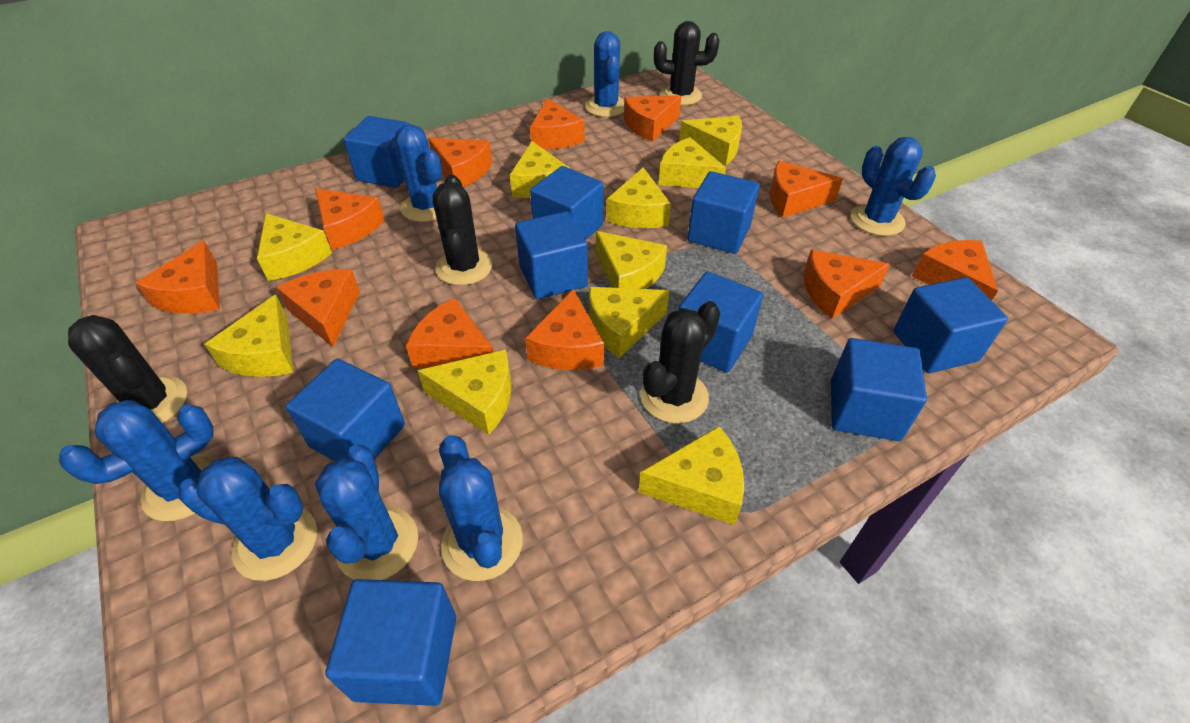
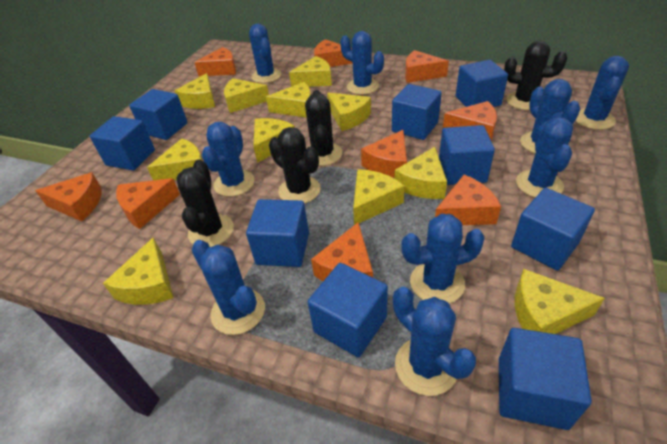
blue cactus: [59,400,215,521] [179,457,317,581] [315,445,418,580] [390,124,442,222] [438,435,523,581] [585,31,624,117] [851,137,936,236] = 7 -> [191,240,265,335] [202,122,255,197] [249,24,281,83] [340,31,384,95] [393,287,476,396] [401,214,485,303] [516,117,573,197] [520,79,580,154] [575,56,629,130] = 9
orange cheese: [135,241,220,314] [277,269,360,347] [315,189,385,250] [406,298,494,368] [428,138,492,187] [525,289,604,370] [530,98,585,149] [624,95,681,142] [770,161,843,218] [804,250,890,319] [912,240,998,301] = 11 -> [35,172,102,221] [116,178,180,229] [194,47,236,76] [311,223,373,281] [314,39,353,67] [361,130,407,178] [405,50,449,83] [435,175,501,225] [443,101,497,140] = 9
yellow cheese: [205,294,293,377] [257,213,332,281] [417,349,511,435] [510,141,570,198] [589,287,670,358] [596,231,667,289] [606,167,671,228] [638,426,744,525] [659,137,726,188] [679,116,742,165] = 10 -> [103,237,174,305] [147,138,203,180] [175,73,215,109] [224,78,269,113] [253,118,295,163] [266,82,311,118] [289,56,332,87] [327,93,371,131] [353,169,405,225] [394,147,447,199] [515,269,605,334] = 11

